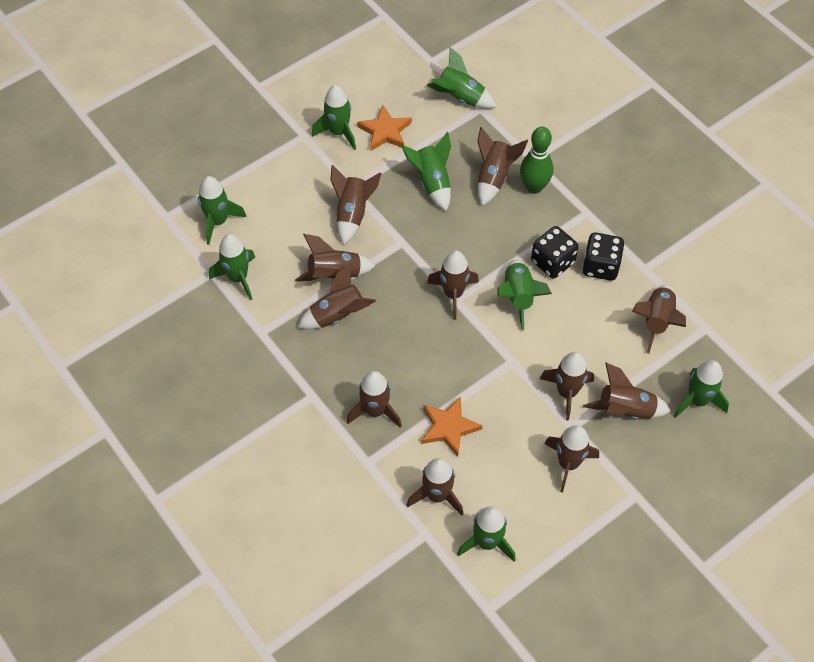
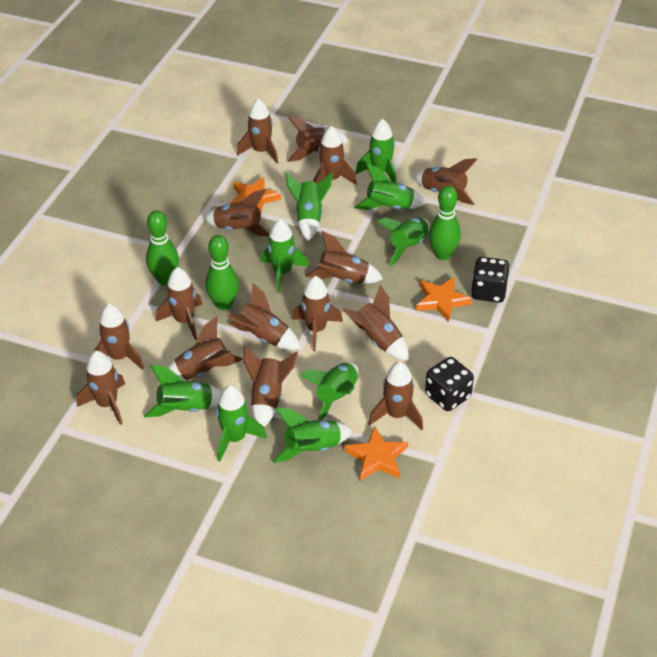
brown rocket: [295,234,376,282] [298,263,376,330] [331,165,382,245] [347,371,402,428] [407,458,464,516] [427,251,479,320] [477,127,528,206] [540,352,594,421] [544,425,599,493] [583,362,671,419] [632,284,686,354] = 11 -> [76,351,125,425] [94,303,144,370] [156,267,203,340] [167,316,243,381] [204,189,270,236] [227,283,301,350] [237,98,278,164] [244,346,298,427] [288,117,349,162] [292,276,343,351] [306,231,383,284] [313,126,357,185] [343,284,409,361] [368,361,423,430] [413,158,478,205] = 15
green bowling pin: [520,127,553,194] = 1 -> [146,210,179,285] [205,235,239,310] [428,186,461,260] = 3
green rocket: [198,176,247,245] [209,234,256,300] [312,85,356,150] [401,132,451,211] [426,47,496,109] [457,506,516,562] [498,259,552,330] [674,360,729,418] = 8 -> [144,364,222,417] [216,385,267,461] [261,219,309,292] [273,408,352,463] [286,172,333,241] [300,362,359,420] [354,163,427,210] [356,119,396,183] [377,217,430,266] = 9
orange star: [357,105,412,151] [421,396,482,457] = 2 -> [230,177,281,213] [345,426,408,480] [416,277,472,322] = 3

